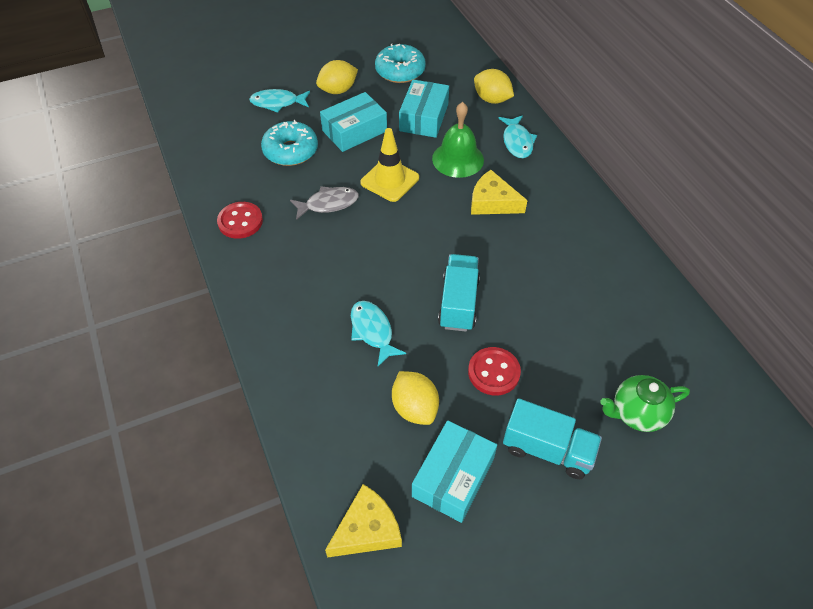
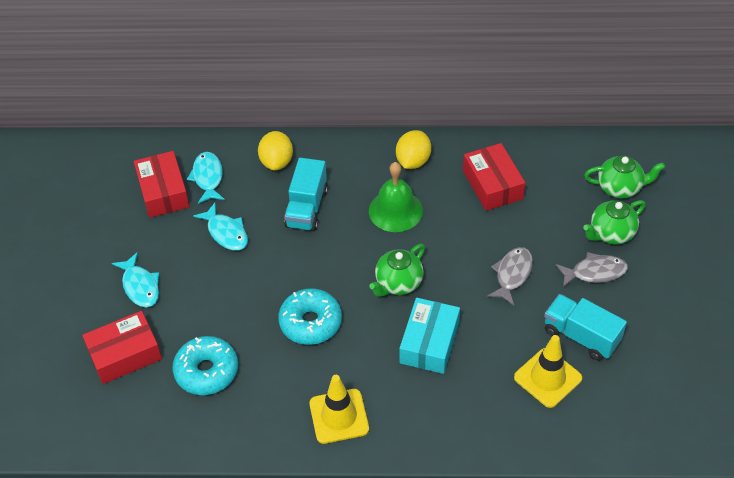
green teapot: [600,375,690,432] = 1 -> [369,244,425,297] [583,200,645,244] [584,156,665,198] = 3
grey fish: [290,186,359,220] = 1 -> [487,247,533,306] [556,252,628,287] = 2
red box: none = 0 -> [82,311,162,384] [134,151,190,218] [463,143,525,211] = 3
red button: [217,202,263,239] [468,347,521,395] = 2 -> none = 0
turquoise box: [320,92,387,152] [399,80,449,138] [412,420,497,523] = 3 -> [400,298,460,374] = 1
yellow cheese: [325,484,402,558] [471,170,528,215] = 2 -> none = 0
yellow lemon: [316,60,358,94] [392,371,439,425] [474,69,514,104] = 3 -> [258,131,293,171] [396,130,431,169] = 2
yellow traffic cone: [360,128,419,202] = 1 -> [309,375,369,444] [514,335,582,408] = 2

